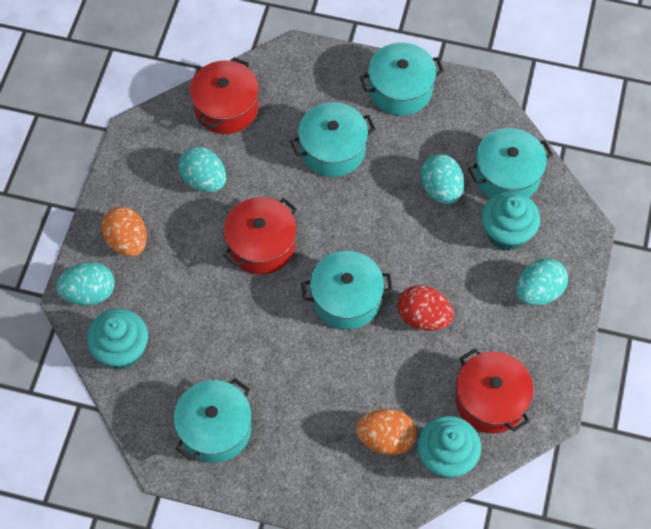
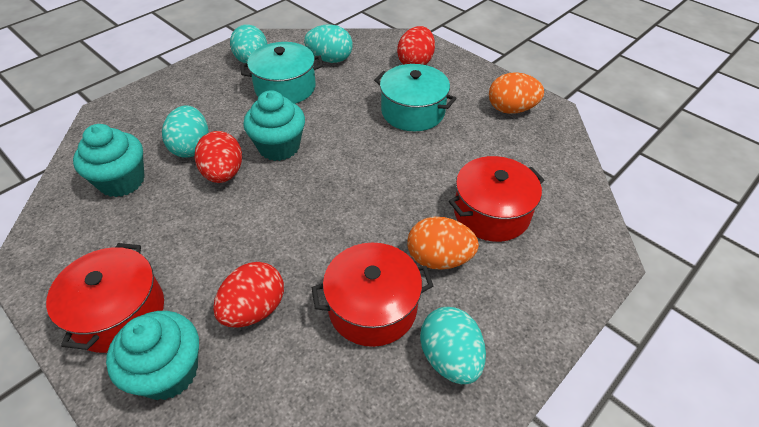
red egg: [398,285,454,331] = 1 -> [194,131,242,183] [213,262,284,328] [397,26,435,65] = 3
turquoise pot: [174,378,252,463] [290,102,376,177] [301,251,393,330] [360,43,444,116] [468,128,553,198] = 5 -> [241,42,323,104] [374,64,457,131] = 2

